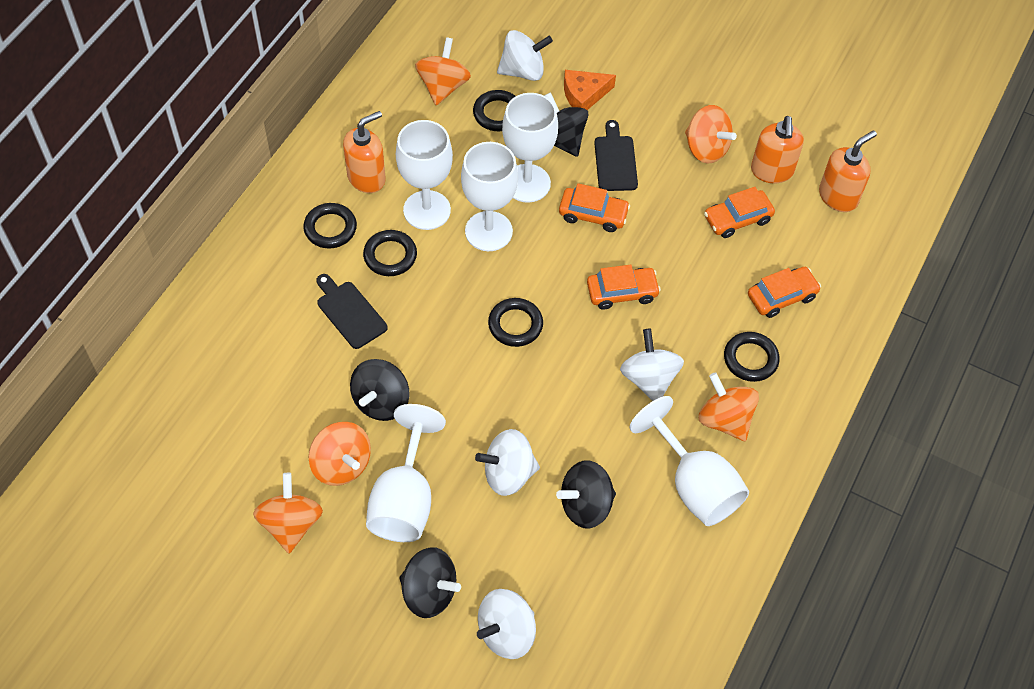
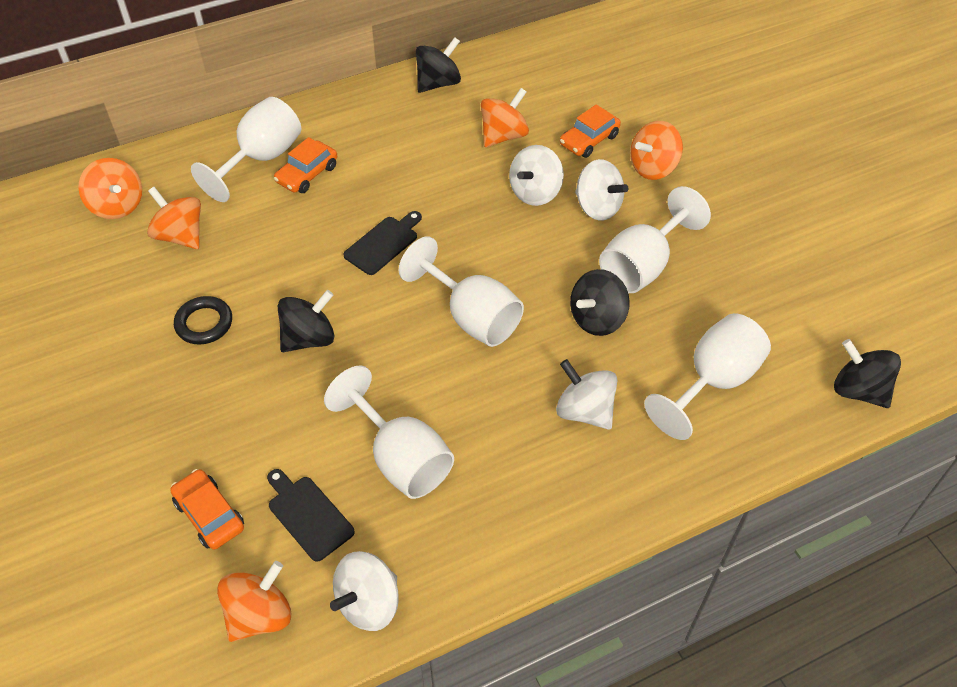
black ring: [303,203,357,248] [363,230,417,276] [473,90,516,131] [488,298,543,347] [724,332,780,382] = 5 -> [174,296,232,344] = 1
orange car: [559,183,630,232] [587,265,661,310] [704,187,775,238] [748,267,821,318] = 4 -> [170,469,244,550] [274,137,337,193] [560,104,621,158] = 3
orange cheese: [564,70,616,110] = 1 -> none = 0
orange soap dispenser: [343,111,386,193] [751,116,804,183] [819,130,877,212] = 3 -> none = 0

